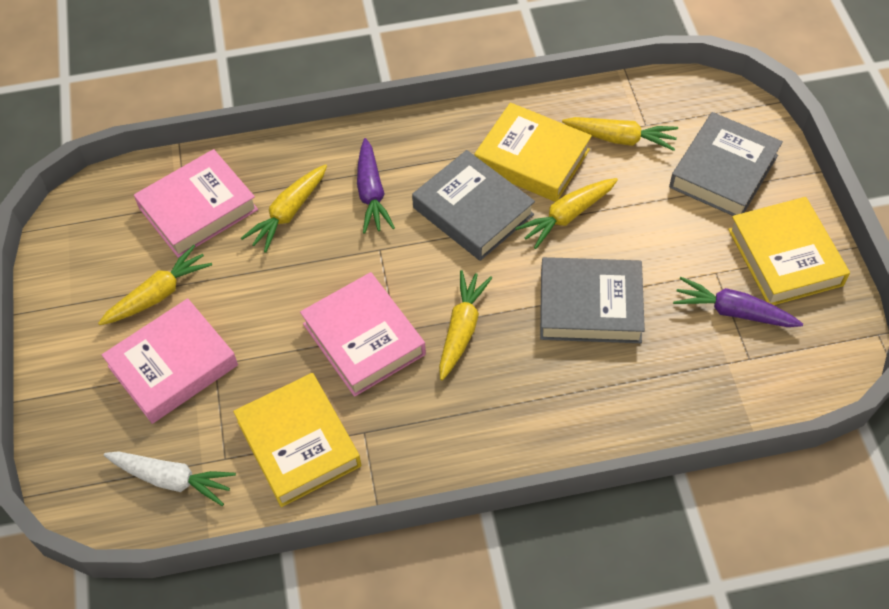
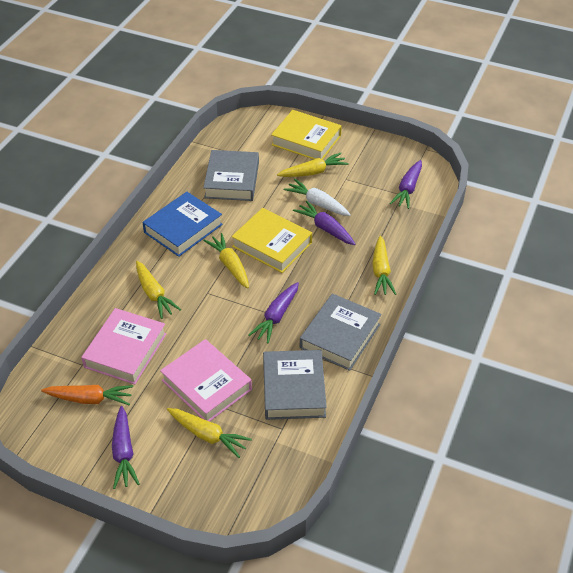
blue book: none = 0 -> [142,192,223,257] = 1
orange carrot: none = 0 -> [41,385,133,405] = 1
pink book: [102,298,238,424] [134,149,258,258] [300,272,426,397] = 3 -> [81,308,167,385] [160,339,252,422] = 2
purple carrot: [357,138,395,234] [673,277,803,327] = 2 -> [112,406,140,489] [248,282,299,343] [293,201,355,245] [390,160,422,209] = 4
yellow book: [233,373,361,507] [475,103,592,202] [728,197,850,305] = 3 -> [232,208,312,273] [271,110,342,159] = 2

